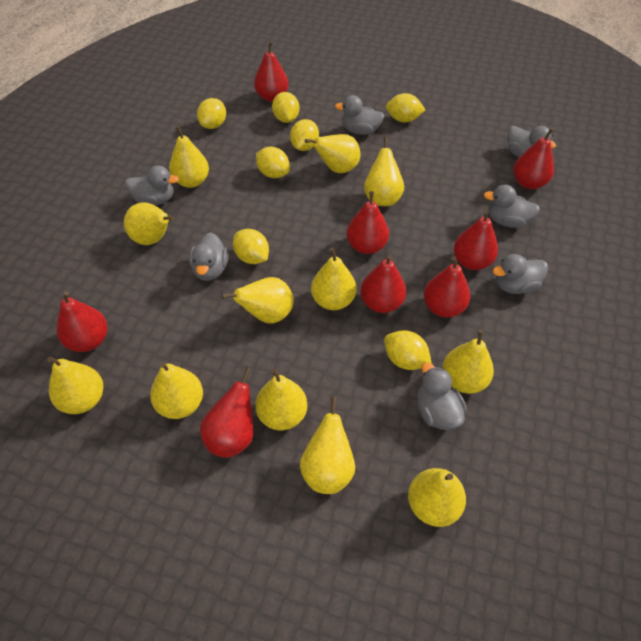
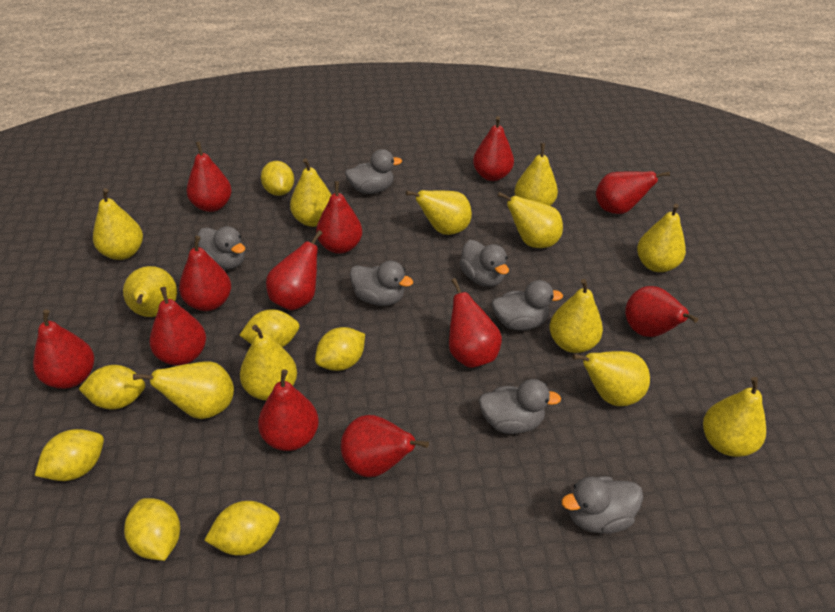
red pear: [57,291,108,352] [200,367,254,458] [254,42,288,102] [347,191,389,254] [360,255,406,313] [424,256,470,318] [454,210,498,270] [513,128,554,189] = 8 -> [33,310,94,389] [150,287,206,366] [179,236,231,311] [186,141,232,212] [258,369,319,451] [266,230,322,310] [316,181,362,254] [341,415,429,477] [449,278,502,368] [473,116,514,181] [596,171,670,214] [625,286,698,337] = 12

